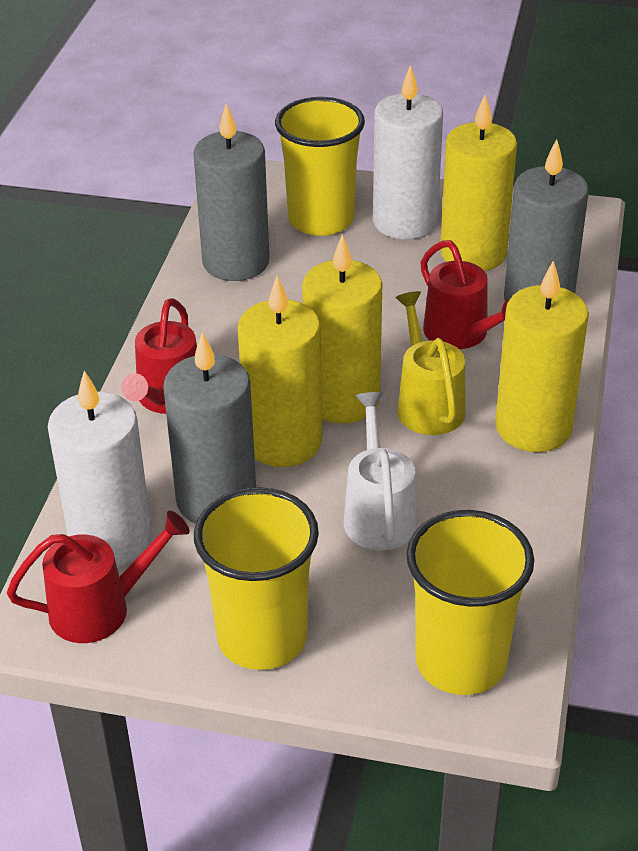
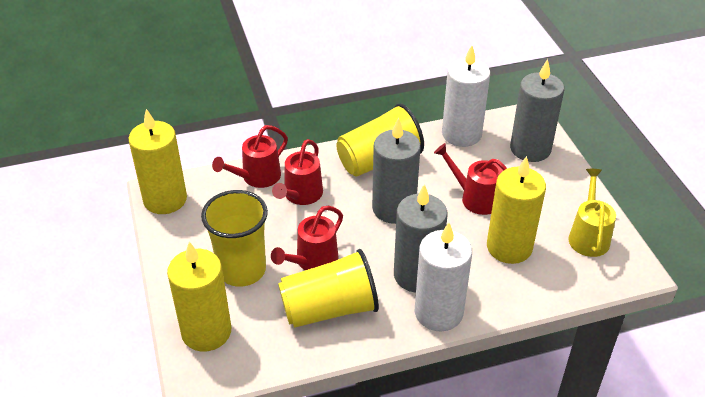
red watering can: [7,510,190,643] [121,298,197,414] [420,240,510,349] = 3 -> [212,125,288,188] [271,206,343,270] [272,139,323,205] [434,143,507,215] = 4
white watering can: [344,392,417,550] = 1 -> none = 0
yellow candle: [238,276,322,467] [302,234,382,423] [440,95,517,271] [495,261,589,452] = 4 -> [129,109,187,214] [167,242,231,352] [487,156,546,264] = 3

